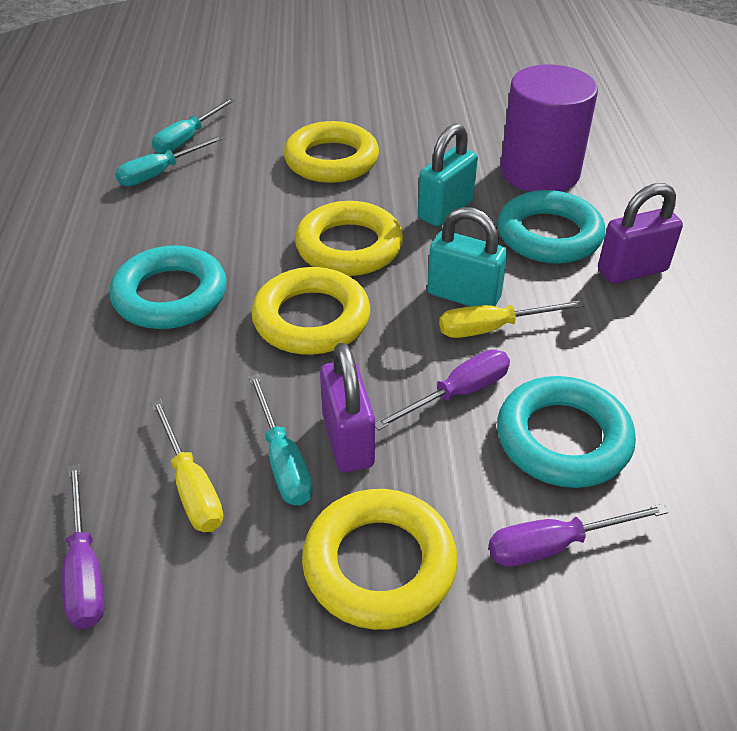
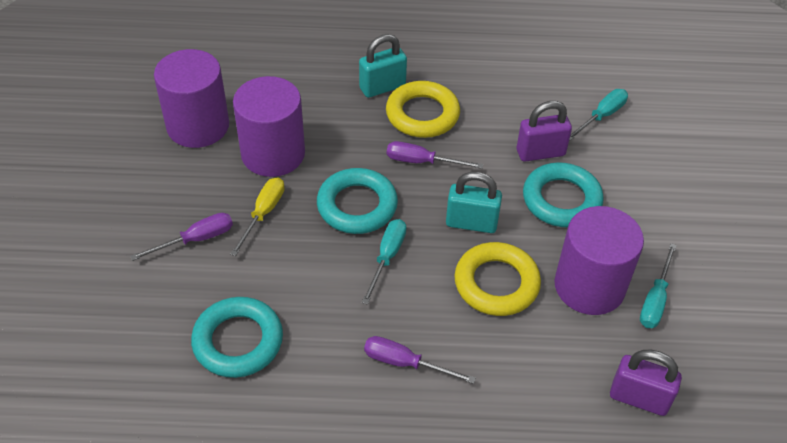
purple cylinder: [500,65,598,192] = 1 -> [154,49,229,148] [233,76,305,177] [554,206,644,315] = 3
yellow ring: [251,267,370,355] [284,121,379,183] [295,201,403,276] [302,489,458,630] = 4 -> [386,81,460,138] [454,242,541,316] = 2
yellow screwdriver: [151,399,223,532] [439,300,585,338] = 2 -> [230,177,285,256] = 1

